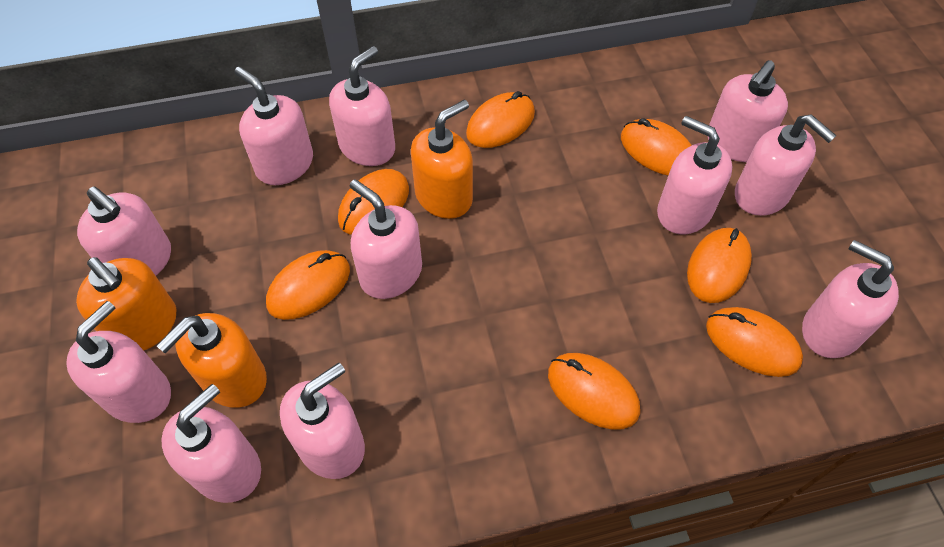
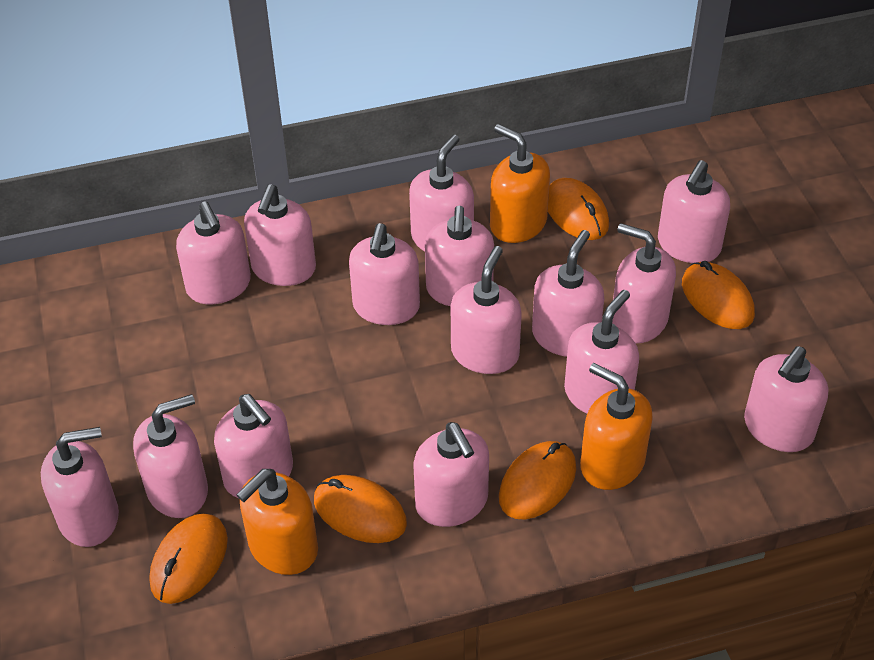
orange mouse: [266,250,350,320] [338,169,409,235] [466,91,535,148] [548,353,640,430] [621,118,692,175] [687,228,752,303] [706,307,803,377] = 7 -> [149,514,228,604] [314,475,407,543] [499,441,576,519] [548,178,609,240] [682,261,755,329] = 5
pink soap dispenser: [66,301,171,423] [77,187,171,276] [161,384,261,503] [235,67,313,185] [280,363,365,479] [329,46,395,166] [350,180,422,299] [657,116,732,235] [708,60,788,162] [735,114,837,216] [802,240,899,358] = 11 -> [41,427,119,547] [133,394,208,518] [176,201,251,304] [214,394,293,498] [244,184,316,286] [349,223,420,325] [409,135,474,251] [413,422,489,527] [425,206,494,306] [451,246,522,374] [532,230,604,357] [564,290,639,413] [612,223,676,344] [658,160,730,263] [744,346,828,452] = 15

